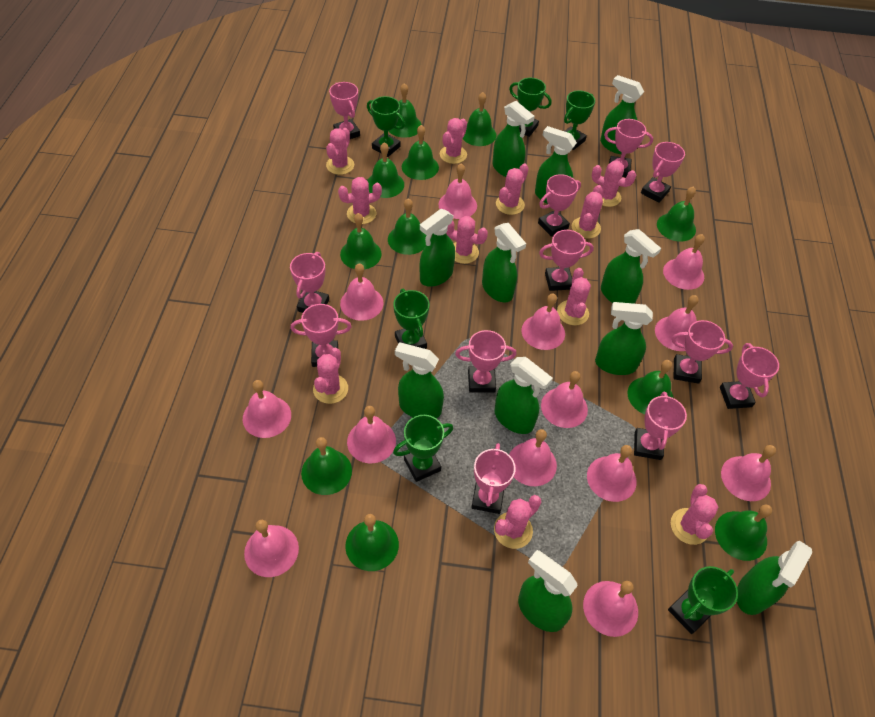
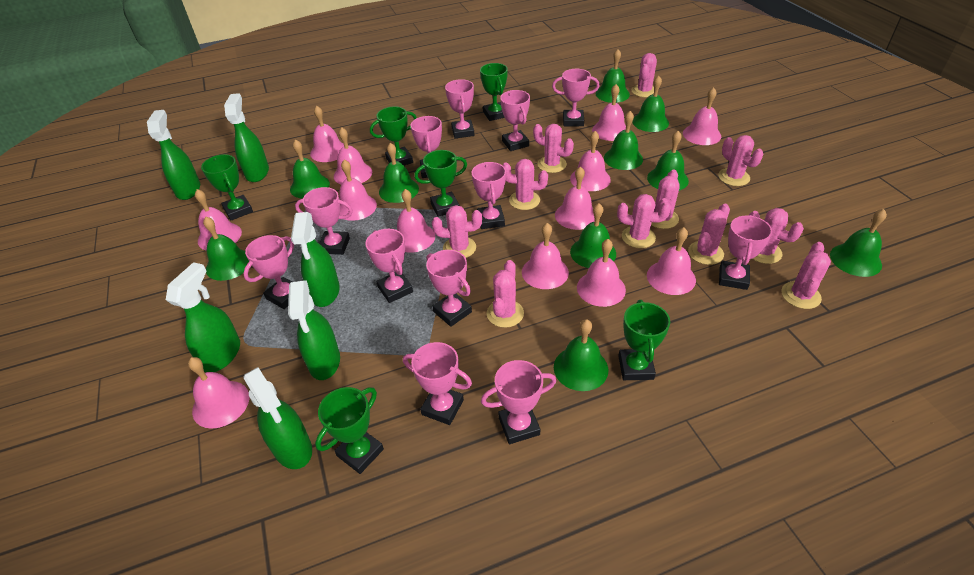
green bell: [301,437,352,495] [340,213,382,269] [345,514,399,571] [367,142,404,198] [388,198,426,255] [389,83,422,138] [402,125,439,180] [462,92,496,146] [628,360,674,414] [657,186,696,242] [715,504,772,561] = 11 -> [203,217,249,281] [290,139,330,199] [379,143,419,203] [554,319,608,391] [570,203,616,268] [596,49,630,103] [604,111,643,170] [632,76,669,132] [647,131,689,191] [830,209,887,277] = 10
green spray bottle: [395,343,444,418] [420,209,455,287] [482,223,526,302] [492,101,535,177] [494,357,553,434] [518,550,578,632] [535,126,577,204] [595,302,653,375] [600,75,644,154] [601,229,661,304] [737,541,812,615] = 11 -> [147,110,200,200] [166,262,240,372] [224,93,269,182] [243,367,312,469] [288,281,340,380] [291,212,340,307] = 6

